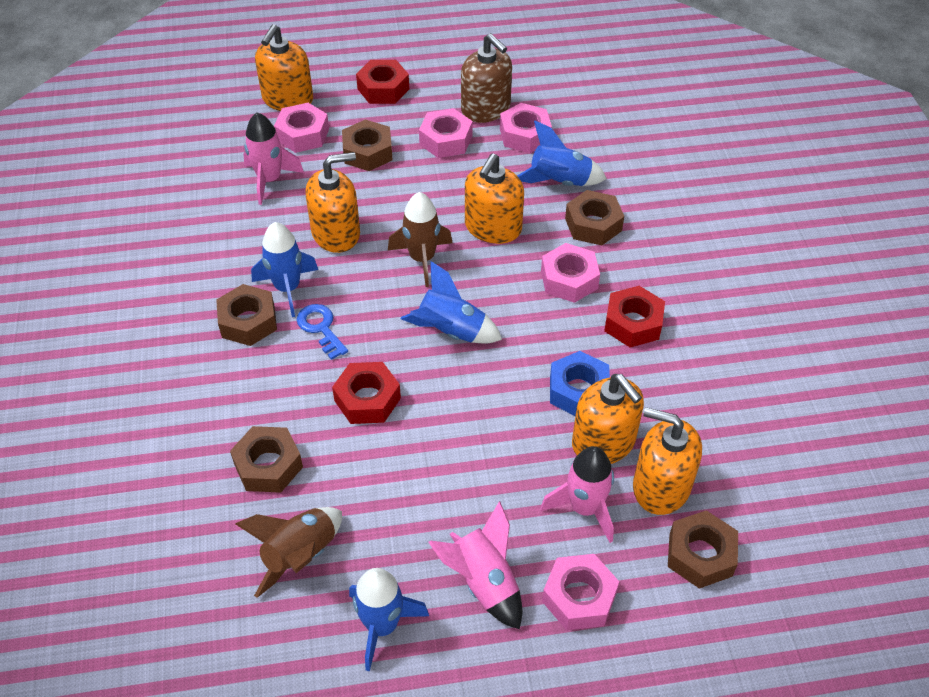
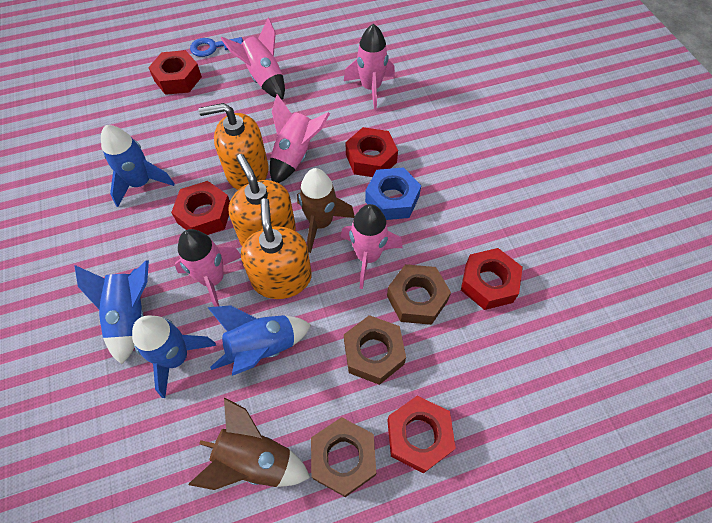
brown nut: [216,284,277,346] [230,426,303,493] [342,119,393,171] [565,190,624,245] [668,510,738,589] = 5 -> [311,417,376,497] [344,315,406,385] [387,264,451,325] = 3
brown soap dispenser: [461,33,512,123] = 1 -> none = 0
orange soap dispenser: [255,24,313,111] [306,152,360,253] [465,153,524,244] [572,374,644,464] [633,407,702,515] = 5 -> [199,103,269,190] [229,154,296,246] [241,198,312,299] = 3
pink nut: [274,103,329,153] [419,108,473,158] [500,103,552,153] [541,243,600,303] [542,554,619,630] = 5 -> none = 0
pink rocket: [243,112,304,205] [428,501,522,629] [540,446,614,543] = 3 -> [175,229,241,307] [220,18,285,100] [270,94,330,183] [341,204,403,289] [344,24,395,110] = 5
red nut: [332,362,401,424] [356,60,409,104] [604,286,665,347] = 3 -> [148,50,202,95] [171,181,230,235] [345,127,398,177] [387,396,456,473] [461,248,523,310] = 5

